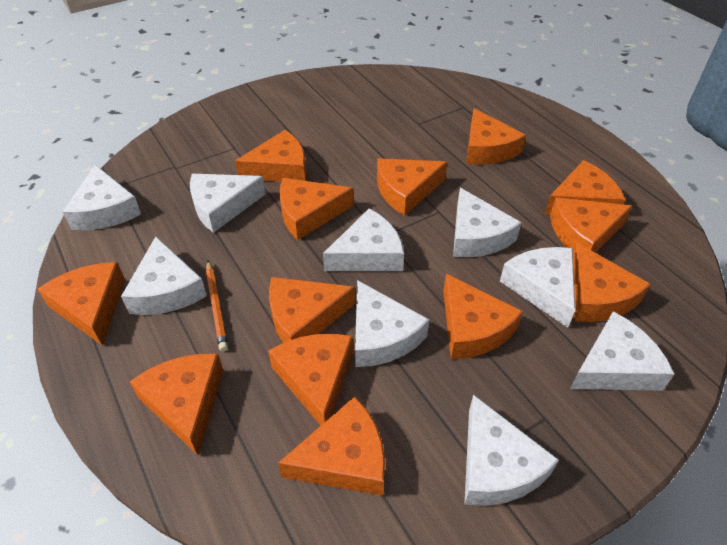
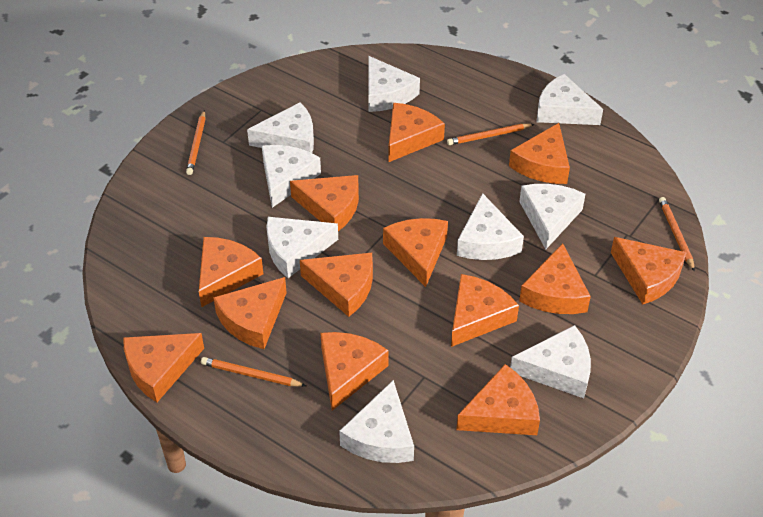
orange pencil: [206,261,228,352] = 1 -> [186,110,206,175] [201,357,306,387] [447,124,534,145] [659,197,695,272] = 4

